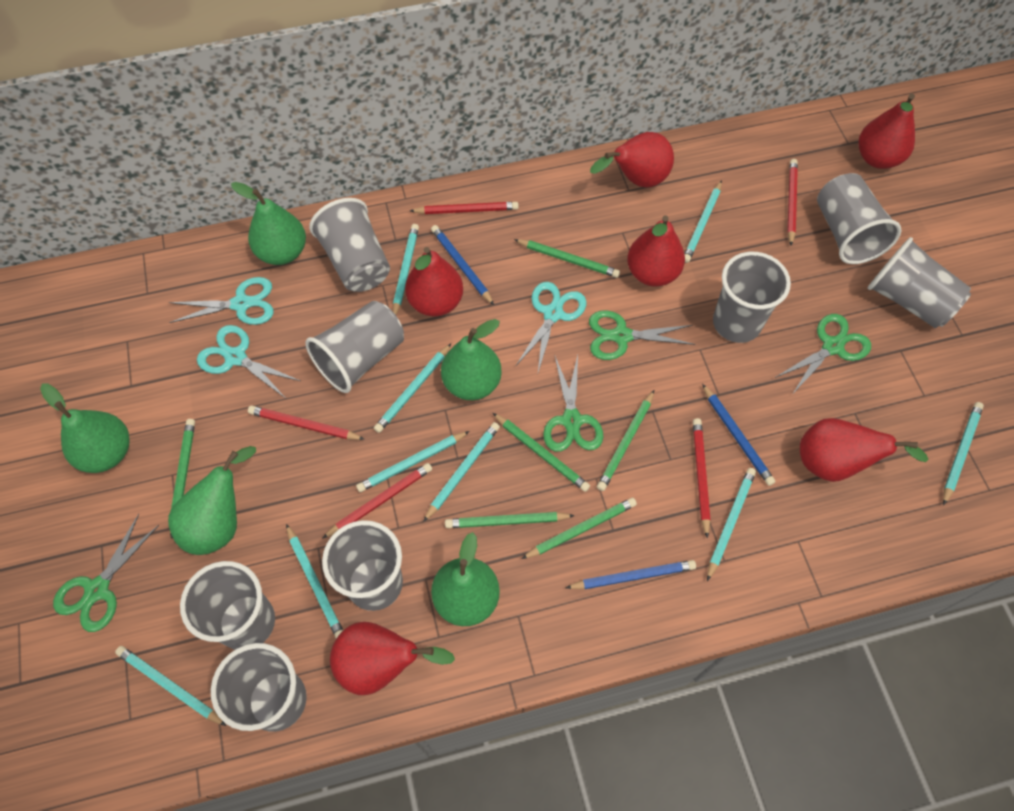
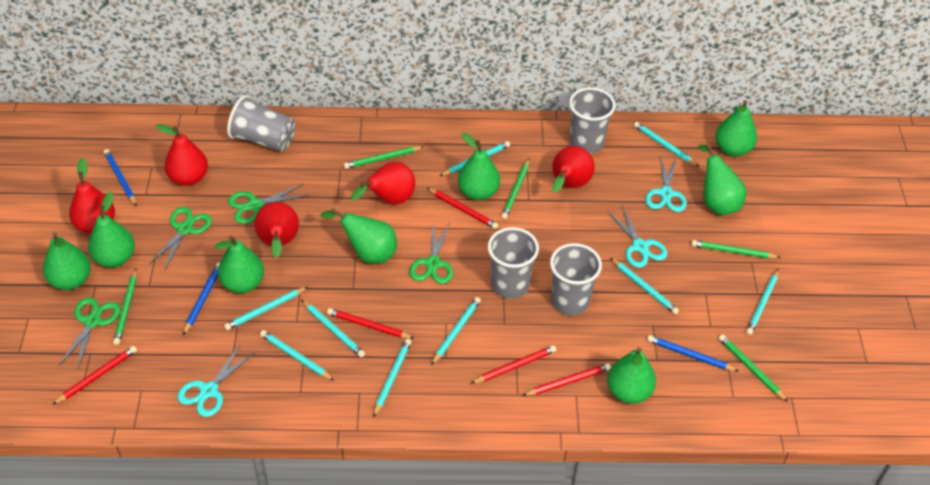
green pear: [40,384,130,473] [168,446,256,555] [231,182,306,265] [431,532,500,626] [441,319,502,400] = 5 -> [43,232,91,290] [88,192,135,267] [215,236,264,293] [321,208,397,264] [458,133,500,200] [607,347,656,404] [698,143,747,215] [715,100,757,156] = 8
green pencil: [170,419,195,539] [445,512,575,528] [493,413,590,492] [514,239,620,278] [521,498,637,559] [597,390,654,491] = 6 -> [113,269,137,345] [344,146,423,169] [501,159,530,219] [691,240,781,259] [719,334,788,402] = 5
grey cup: [180,561,275,650] [211,643,307,732] [305,301,404,393] [309,198,390,292] [322,520,403,611] [713,252,791,343] [817,173,902,264] [867,237,971,328] = 8 -> [227,95,295,152] [488,227,539,299] [550,243,602,315] [569,87,615,154] = 4
red pear: [330,622,455,695] [405,247,463,316] [590,132,674,188] [627,215,685,286] [800,418,929,482] [859,94,915,169] = 6 -> [69,158,115,234] [155,124,208,186] [254,202,299,258] [351,162,415,205] [552,146,595,193] = 5

